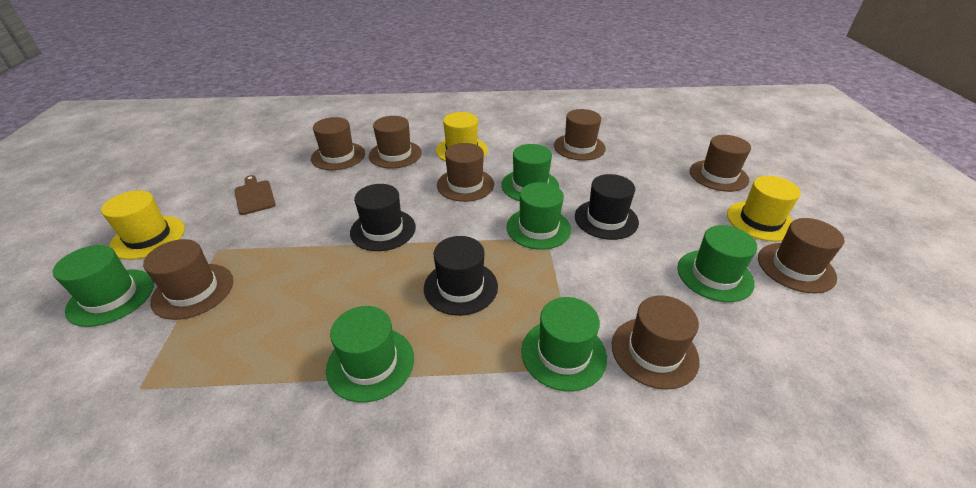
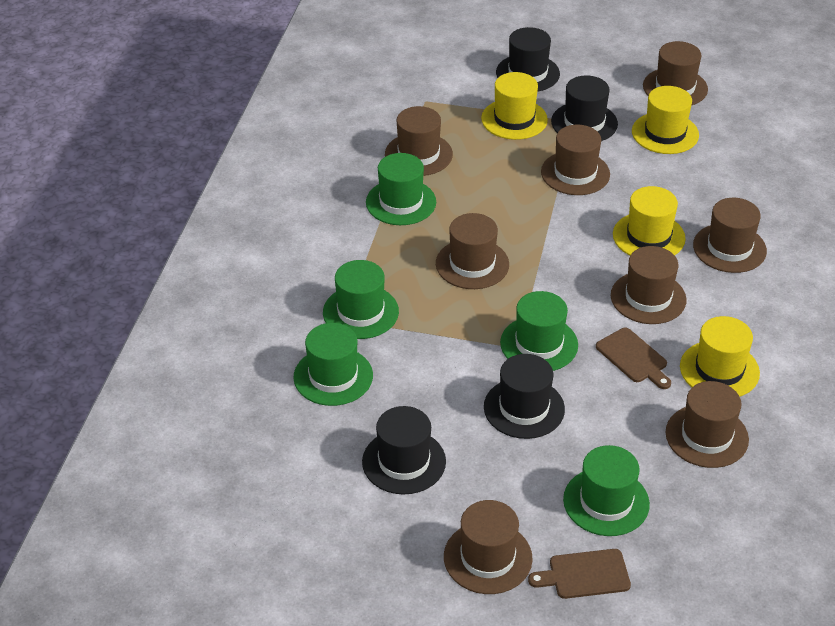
black hat: [350,184,416,251] [424,236,498,316] [575,174,639,240] = 3 -> [362,406,446,495] [484,354,565,439] [496,27,560,92] [551,76,618,141] = 4
brown cutting board: [235,175,276,215] = 1 -> [528,549,631,599] [596,328,671,389] = 2
green hat: [53,245,154,327] [326,306,414,403] [501,144,559,201] [506,182,571,250] [521,297,607,391] [678,225,757,302] = 6 -> [294,323,373,406] [323,260,399,339] [366,153,436,225] [500,291,578,371] [563,445,650,536] = 5
yellow hat: [101,190,185,260] [436,112,488,161] [727,176,801,242] = 3 -> [481,72,548,140] [613,186,686,255] [632,86,699,154] [680,316,760,397] = 4

